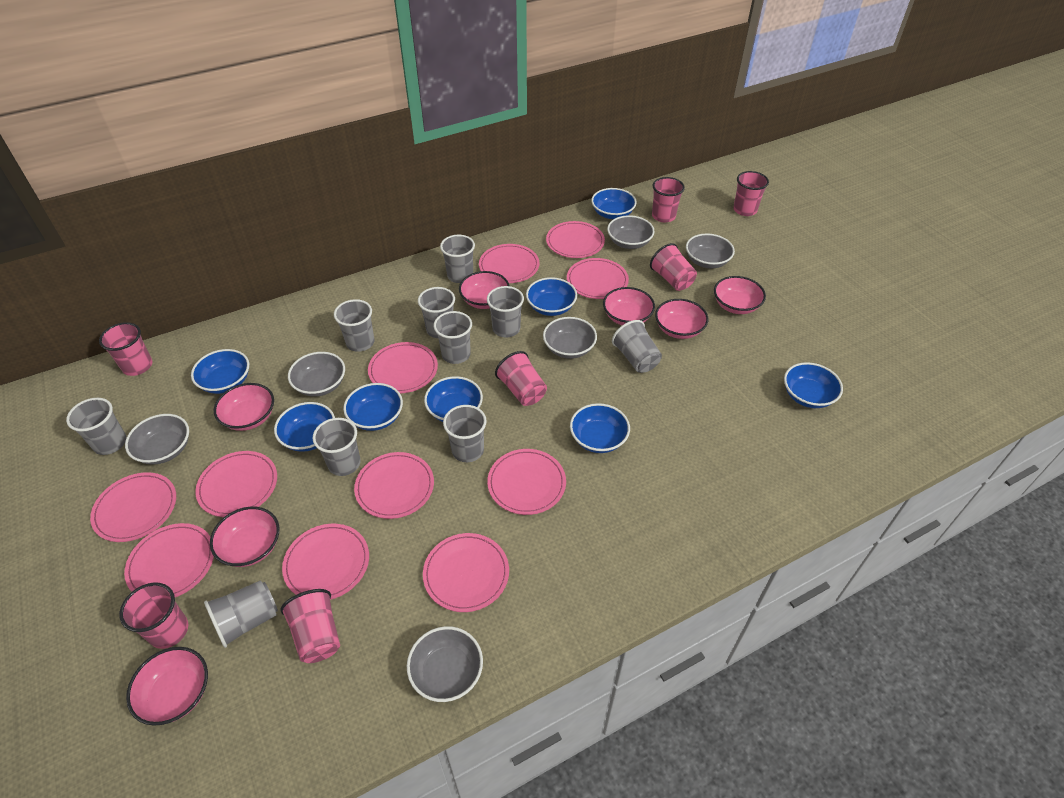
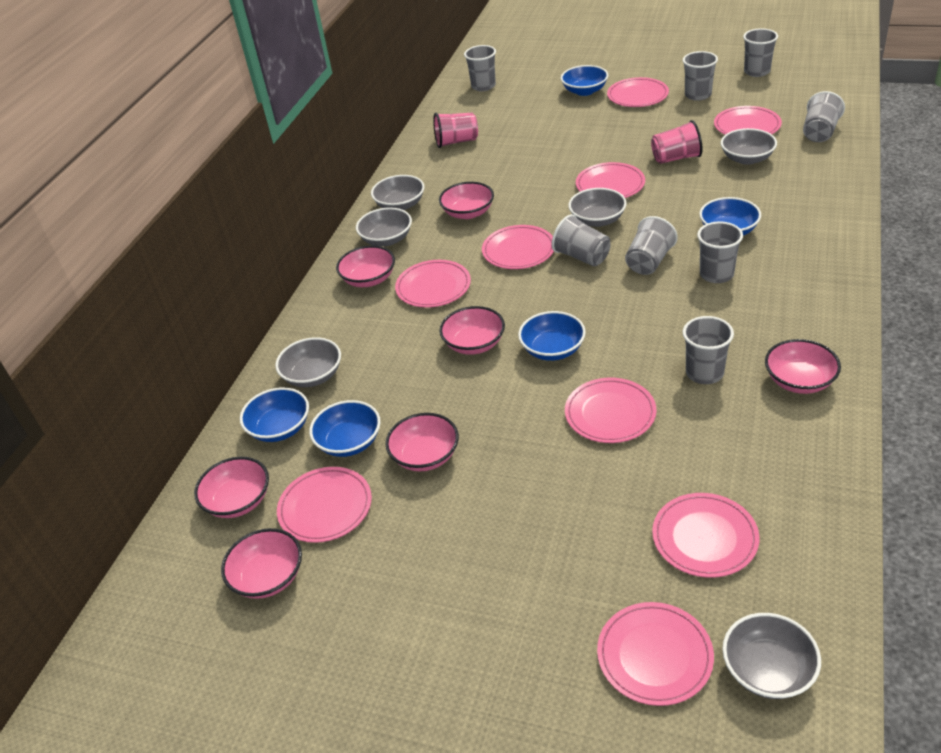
blue bowl: [191,349,249,394] [274,402,335,452] [343,383,403,431] [424,376,483,422] [526,277,577,316] [570,403,630,453] [591,188,637,219] [784,362,843,408] = 8 -> [240,387,309,442] [309,400,381,457] [518,311,586,361] [561,65,608,96] [699,197,761,236] = 5
grey cup: [66,398,126,455] [204,580,278,648] [313,418,361,476] [334,299,374,352] [418,287,455,338] [434,311,472,364] [440,235,475,283] [443,405,487,462] [487,286,524,338] [612,320,662,373] = 10 -> [464,45,496,91] [552,214,611,266] [625,216,678,275] [683,51,718,101] [683,316,734,384] [697,221,743,283] [743,28,778,77] [803,91,845,142] = 8
pink cup: [99,322,152,376] [119,582,188,649] [280,589,340,663] [495,351,547,406] [650,243,697,291] [652,177,685,222] [733,171,769,216] = 7 -> [433,112,478,148] [651,120,703,164] = 2
pink plate: [90,472,176,542] [124,523,214,597] [195,451,277,517] [282,524,369,600] [354,452,434,519] [368,342,438,393] [423,533,509,612] [479,244,539,283] [487,449,566,515] [546,221,605,258] [567,258,629,299] = 11 -> [277,467,372,543] [395,260,471,308] [482,225,554,269] [565,378,656,443] [576,162,645,198] [597,602,714,706] [607,77,669,107] [652,493,759,578] [714,106,782,135] = 9

